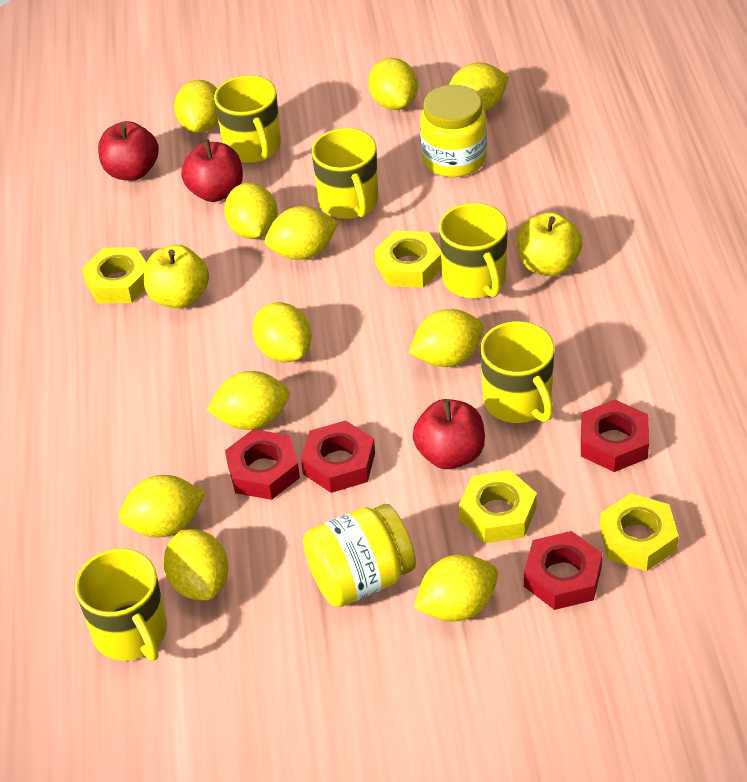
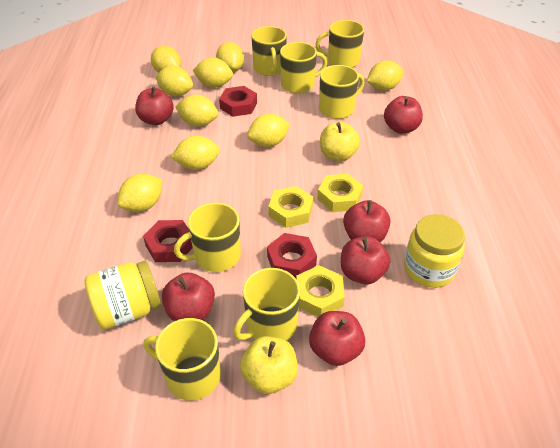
red apple: [98,121,159,181] [181,139,243,202] [413,399,485,469] = 3 -> [135,86,174,125] [162,272,215,321] [309,311,365,366] [341,236,390,284] [343,200,390,242] [384,96,423,134] = 6
red nut: [225,429,300,500] [301,420,375,493] [524,531,603,610] [581,400,649,472] = 4 -> [143,220,193,262] [219,86,257,117] [267,233,317,278] = 3
yellow lemon: [119,475,206,538] [163,529,228,600] [174,80,218,133] [207,371,290,430] [224,182,277,239] [253,302,312,362] [265,206,339,260] [369,58,418,110] [409,309,484,367] [414,554,498,622] [449,63,509,111] = 11 -> [117,174,162,212] [151,46,181,73] [155,66,193,96] [171,136,220,170] [175,94,218,127] [193,58,233,88] [216,42,244,72] [247,114,290,147] [367,60,403,91] = 9
yellow mug: [75,548,167,661] [214,75,281,163] [312,128,378,219] [439,203,508,298] [481,321,554,423] = 5 -> [143,318,221,401] [174,202,241,272] [233,268,300,341] [251,26,287,76] [280,42,327,93] [316,20,364,68] [319,65,364,119] = 7
yellow nut: [82,247,146,304] [374,230,442,288] [459,470,537,543] [600,493,679,571] = 4 -> [268,186,313,228] [296,265,345,317] [317,174,363,212] = 3

